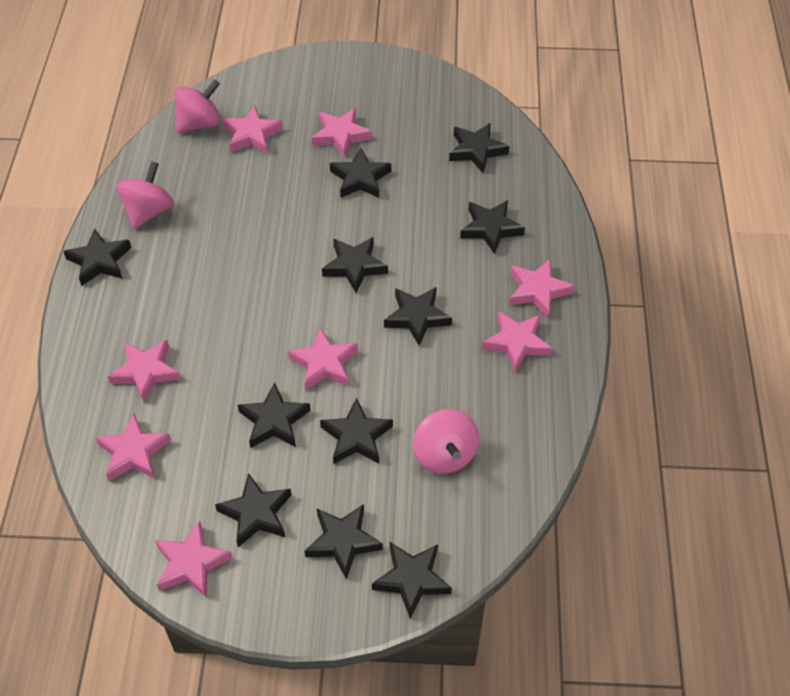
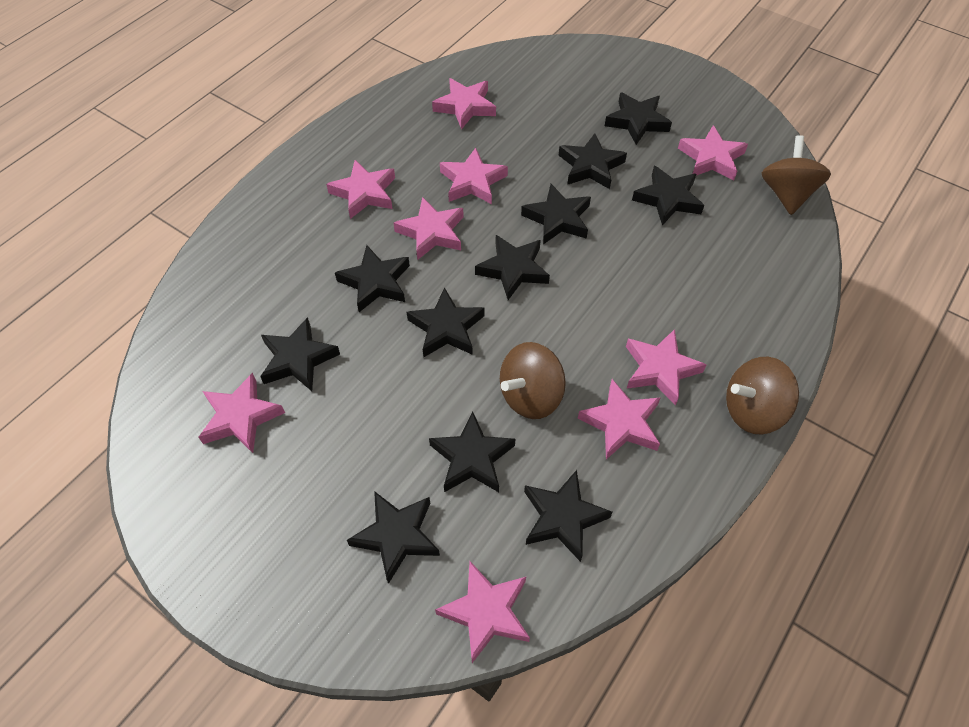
brown spinning top: none = 0 -> [500,342,566,419] [726,357,799,434] [762,135,831,215] = 3
pink spinning top: [116,161,174,229] [174,79,221,133] [413,409,479,474] = 3 -> none = 0
pink star: [95,414,171,481] [108,340,181,403] [155,521,233,598] [223,106,283,154] [288,327,358,391] [312,108,372,157] [482,311,552,372] [509,259,574,317] = 8 -> [199,373,285,453] [326,160,395,219] [393,197,464,260] [432,78,496,130] [435,561,530,663] [440,148,508,204] [578,379,661,459] [626,329,706,406] [678,125,748,180] = 9

